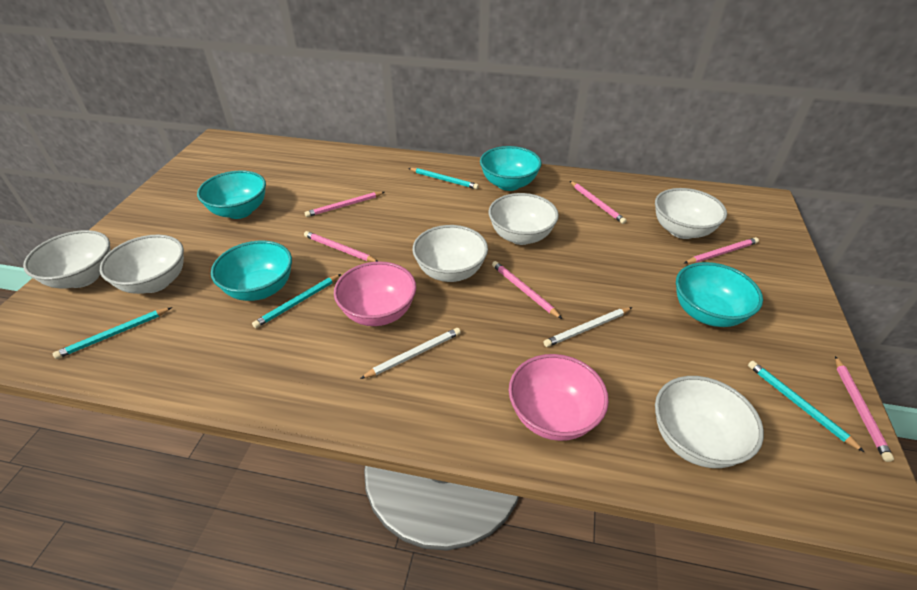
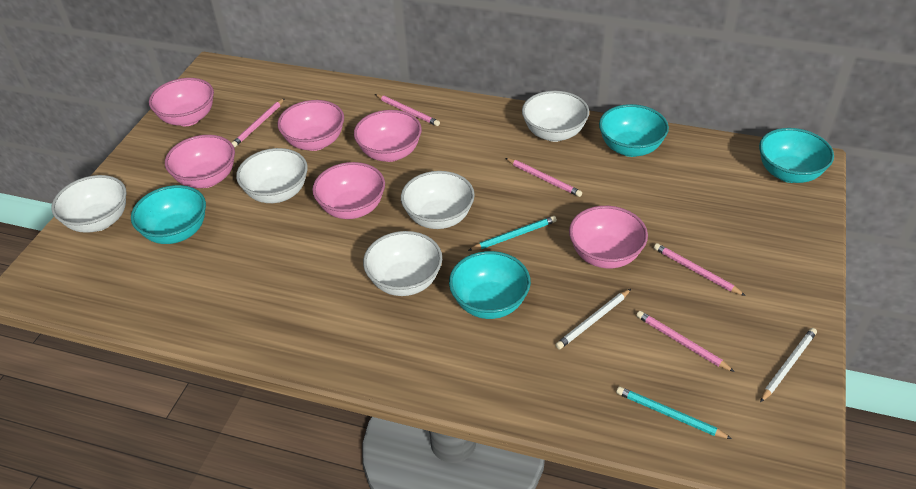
pink bowl: [334,261,416,326] [509,354,609,441] = 2 -> [149,78,214,126] [165,135,235,188] [277,100,344,151] [312,162,385,219] [354,110,422,162] [569,206,648,268] = 6
pink pencil: [304,231,378,262] [305,192,385,217] [492,261,562,319] [570,181,627,224] [685,237,759,264] [835,356,894,462] = 6 -> [232,98,285,148] [375,94,440,126] [505,158,582,197] [636,311,735,372] [654,243,746,296] = 5
turquoise pencil: [53,307,172,359] [252,274,341,328] [408,168,479,189] [748,361,864,452] = 4 -> [468,216,557,251] [616,387,732,439] = 2
white bowl: [23,230,111,288] [100,235,184,294] [412,225,488,282] [489,193,559,245] [655,188,727,239] [655,376,764,468] = 6 -> [51,175,126,233] [236,148,308,203] [363,231,442,296] [401,171,475,229] [522,91,589,142] = 5

